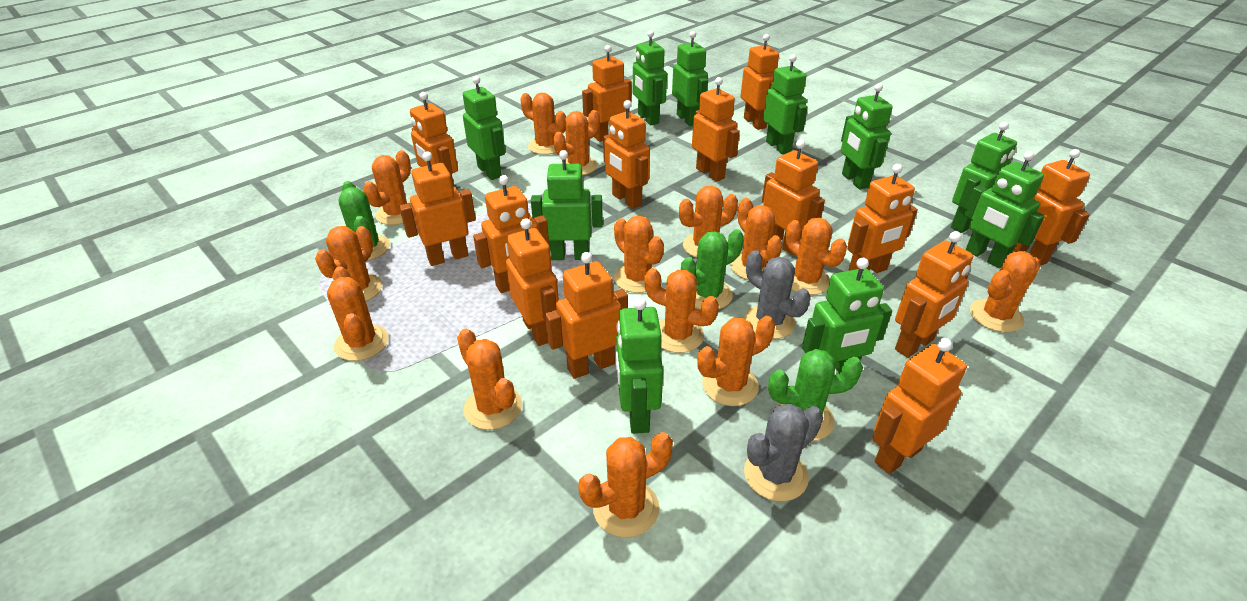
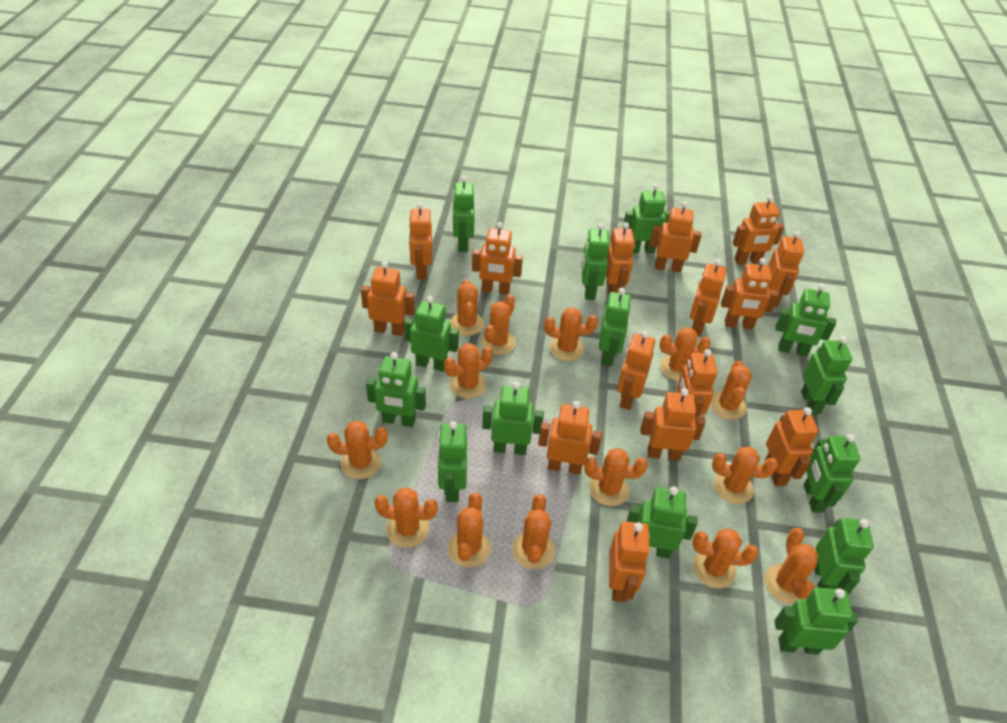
green cactus: [338,181,390,260] [681,229,744,309] [768,349,863,441] = 3 -> none = 0
green robot: [463,76,505,180] [531,150,603,260] [616,298,663,434] [633,30,667,125] [672,31,708,126] [763,54,808,155] [802,258,892,373] [841,83,893,189] [951,122,1017,233] [963,151,1045,268] = 10 -> [366,352,426,427] [404,296,459,372] [438,421,467,502] [452,176,475,252] [482,382,544,455] [582,223,610,300] [599,288,631,367] [624,184,670,253] [626,486,698,559] [774,587,858,655] [776,284,836,357] [801,336,852,414] [804,434,860,513] [814,518,874,595] = 14
grey cactus: [744,250,810,339] [744,404,823,501] = 2 -> none = 0
orange robot: [399,151,476,266] [410,92,458,186] [473,175,549,293] [506,218,559,346] [545,252,628,379] [582,45,632,142] [603,100,650,209] [692,77,740,182] [741,34,779,130] [762,139,825,255] [847,164,918,273] [872,338,967,474] [895,231,973,358] [1014,149,1090,266] = 14 -> [361,261,415,336] [409,202,432,280] [472,222,523,295] [538,401,602,475] [606,222,635,294] [609,521,650,602] [617,331,655,410] [640,388,706,461] [650,201,702,273] [677,349,718,419] [690,259,727,337] [721,258,779,330] [733,195,784,265] [765,407,818,486] [768,231,804,307] = 15

